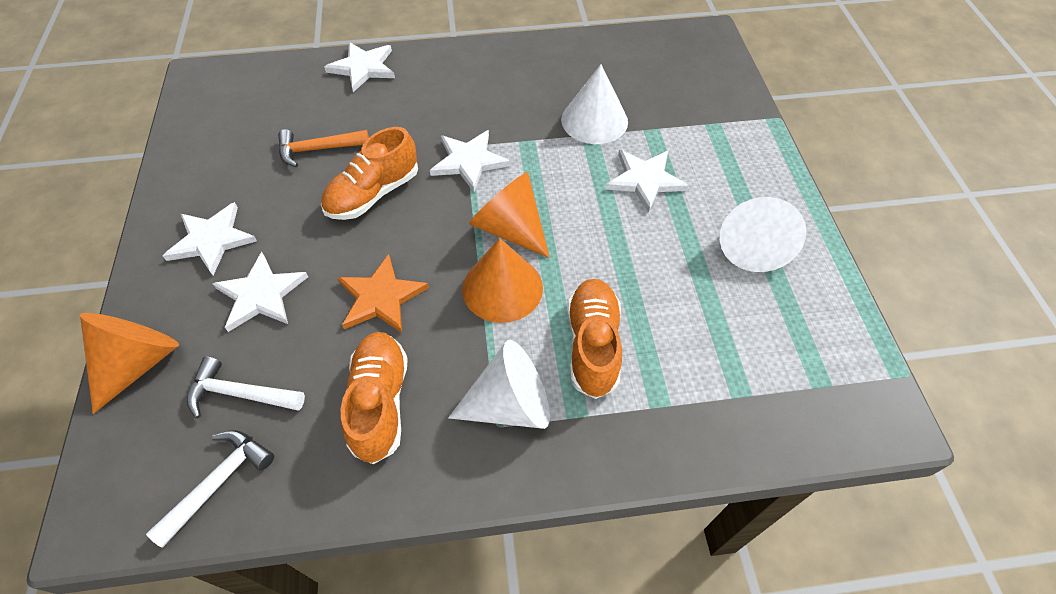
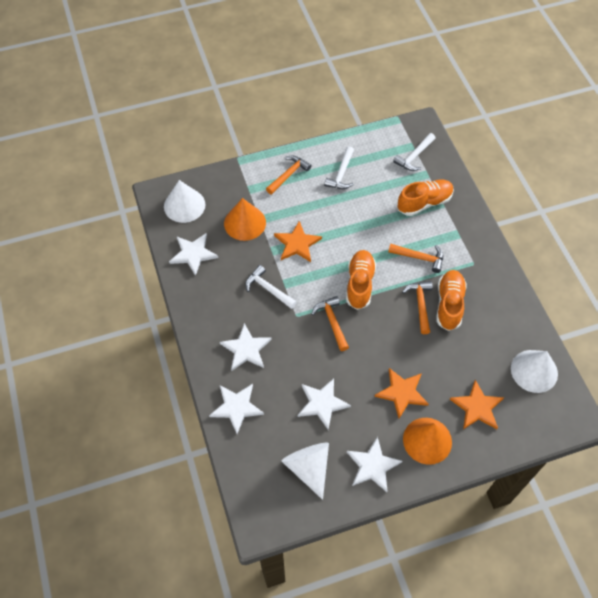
orange cone: [80,313,179,414] [462,238,543,323] [469,172,550,258] = 3 -> [224,198,266,241] [403,418,452,465] = 2
orange hammer: [278,129,369,168] = 1 -> [266,156,312,194] [312,296,349,351] [388,244,443,273] [402,281,433,334] = 4
orange star: [338,254,429,333] = 1 -> [274,221,322,262] [375,368,429,418] [450,380,504,429] = 3
white hammer: [146,430,274,548] [187,357,305,418] = 2 -> [245,265,297,309] [324,146,354,189] [393,133,436,171] = 3

